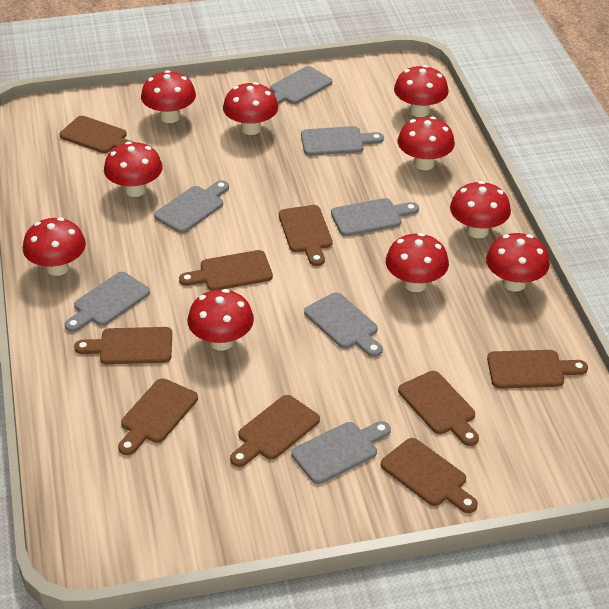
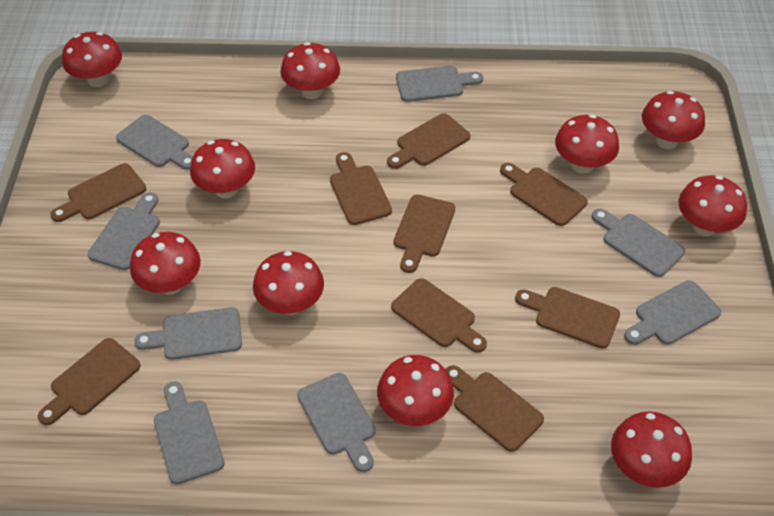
grey cutting board: [65,272,150,332] [154,180,229,233] [270,66,332,104] [291,421,391,484] [301,126,384,156] [304,292,383,357] [331,198,419,236] = 7 -> [88,192,160,270] [116,115,193,170] [134,307,242,360] [154,382,225,484] [298,373,376,472] [396,65,483,102] [592,208,685,277] [624,280,721,345] = 8

